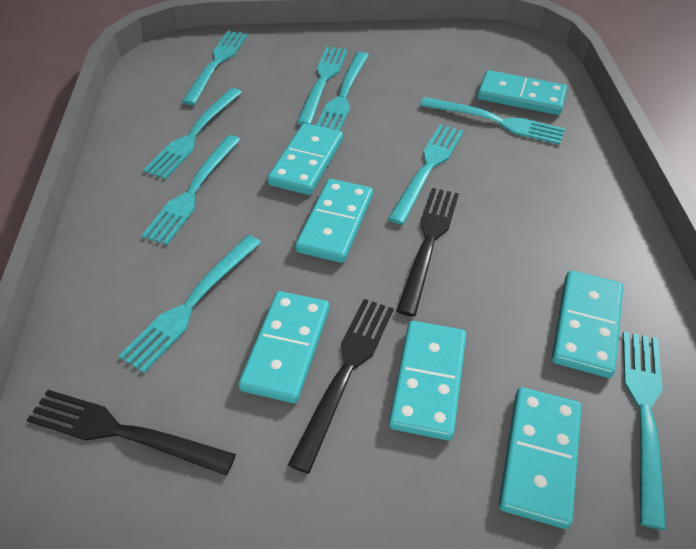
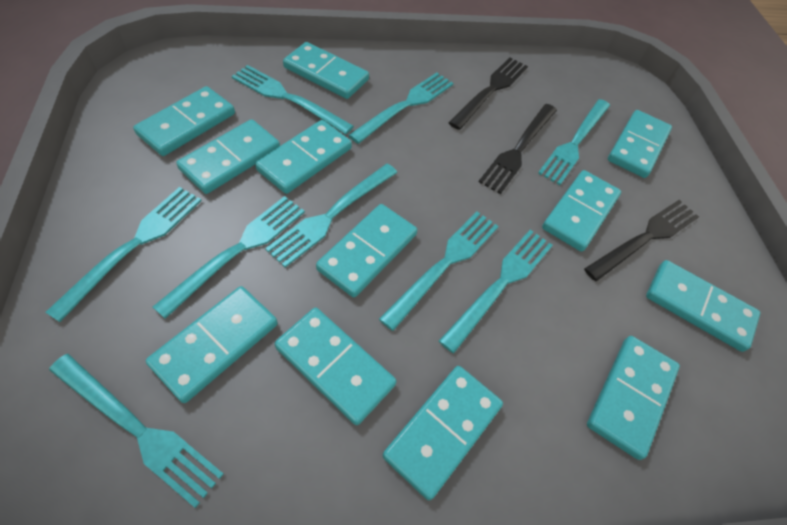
turquoise domino: [238,291,329,403] [267,123,343,195] [295,179,373,263] [389,321,466,441] [477,70,567,115] [499,387,582,529] [552,270,623,378] = 7 -> [133,86,235,156] [146,286,278,403] [176,119,280,194] [255,120,352,194] [275,307,397,425] [283,42,369,99] [316,204,417,297] [383,366,503,500] [542,170,621,252] [587,336,680,460] [608,110,672,178] [646,260,760,352] = 12

